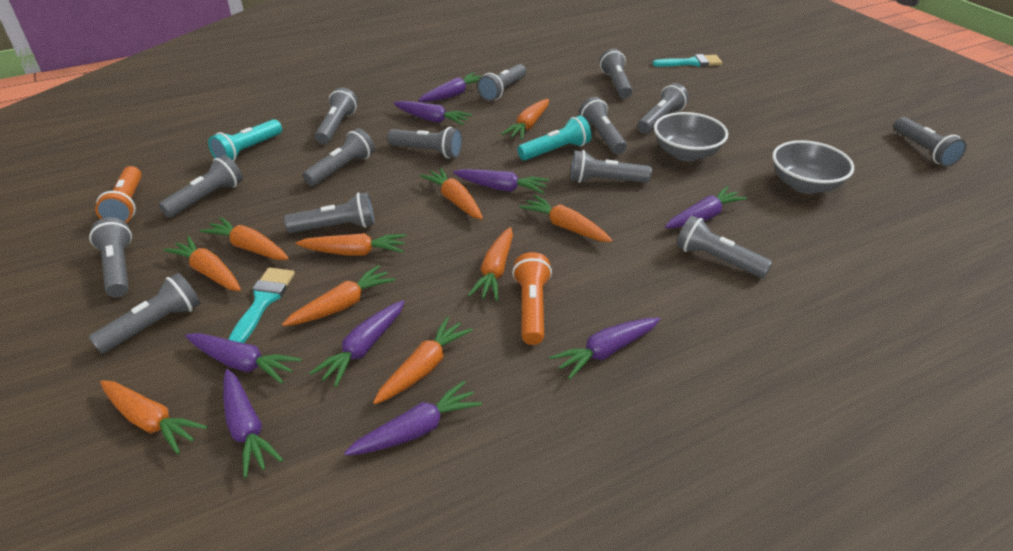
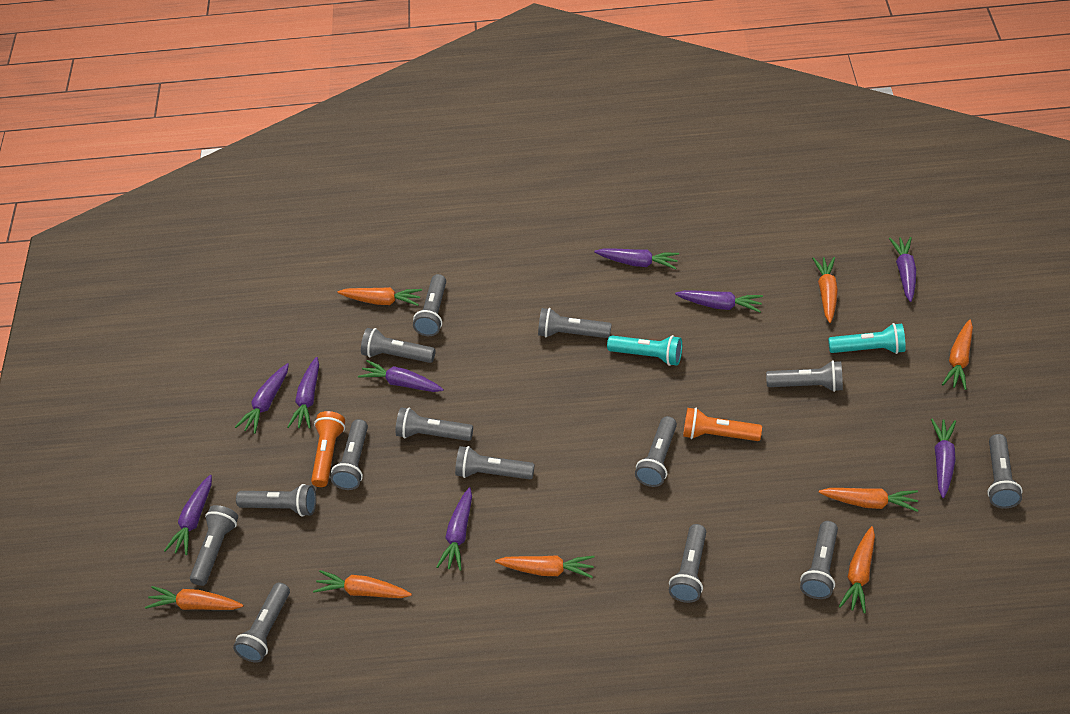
grey bowl: [654,112,728,161] [772,140,854,194] = 2 -> none = 0
orange carrot: [100,380,208,454] [163,236,241,291] [200,217,289,260] [282,265,395,326] [296,233,406,256] [373,316,473,404] [420,167,483,220] [468,227,513,301] [502,99,549,140] [519,195,612,242] = 10 -> [145,586,244,610] [313,570,412,598] [338,287,422,306] [495,555,595,578] [812,257,838,323] [819,488,918,512] [839,526,875,613] [942,320,973,390] = 8
turquoise brush: [228,267,295,343] [652,54,722,67] = 2 -> none = 0

